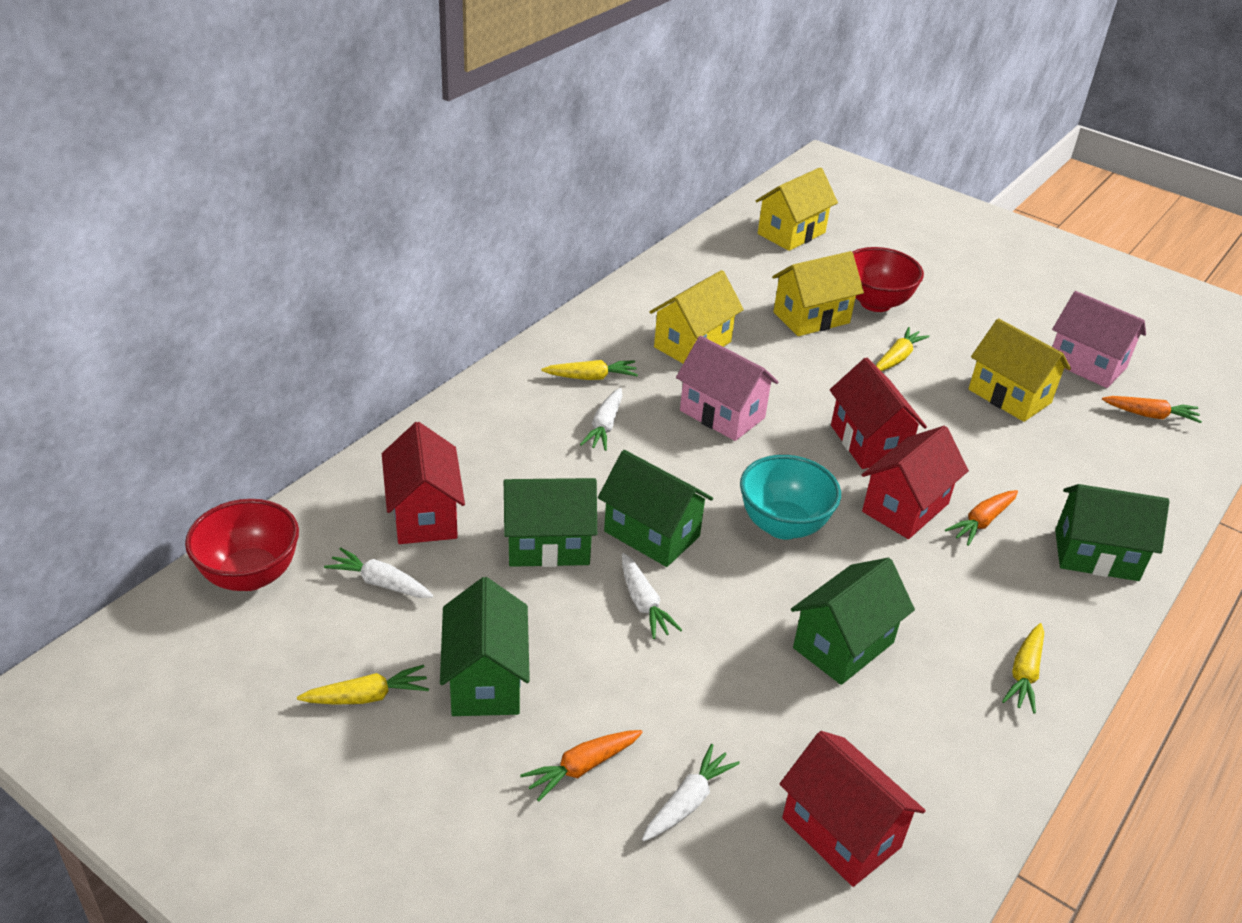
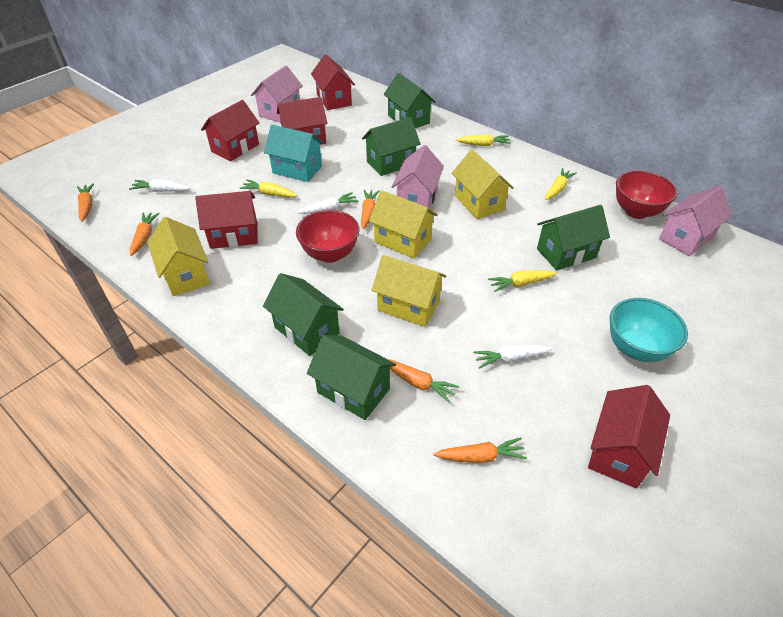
orange carrot: [520,730,643,802] [945,490,1018,546] [1102,396,1202,423] = 3 -> [77,183,94,222] [130,212,159,256] [361,189,380,229] [388,359,459,403] [434,437,527,463] = 5
pink house: [676,336,778,441] [1052,291,1146,388] = 2 -> [251,65,303,123] [392,145,444,209] [659,186,733,256] = 3
red house: [382,422,465,544] [780,731,926,887] [830,358,927,469] [862,426,969,539] = 4 -> [195,191,258,249] [201,100,259,161] [277,97,327,145] [311,54,355,110] [588,385,670,488] = 5
turquoise house: none = 0 -> [264,125,324,182] = 1
white carrot: [324,548,433,598] [580,388,622,451] [622,553,682,639] [642,744,740,841] = 4 -> [129,179,190,192] [297,192,358,214] [473,344,553,369] = 3

